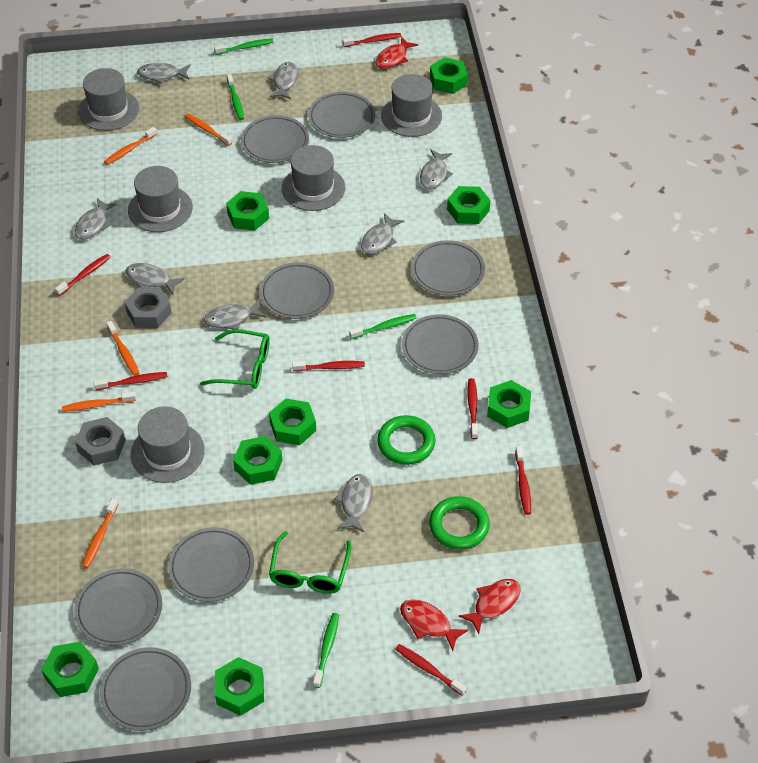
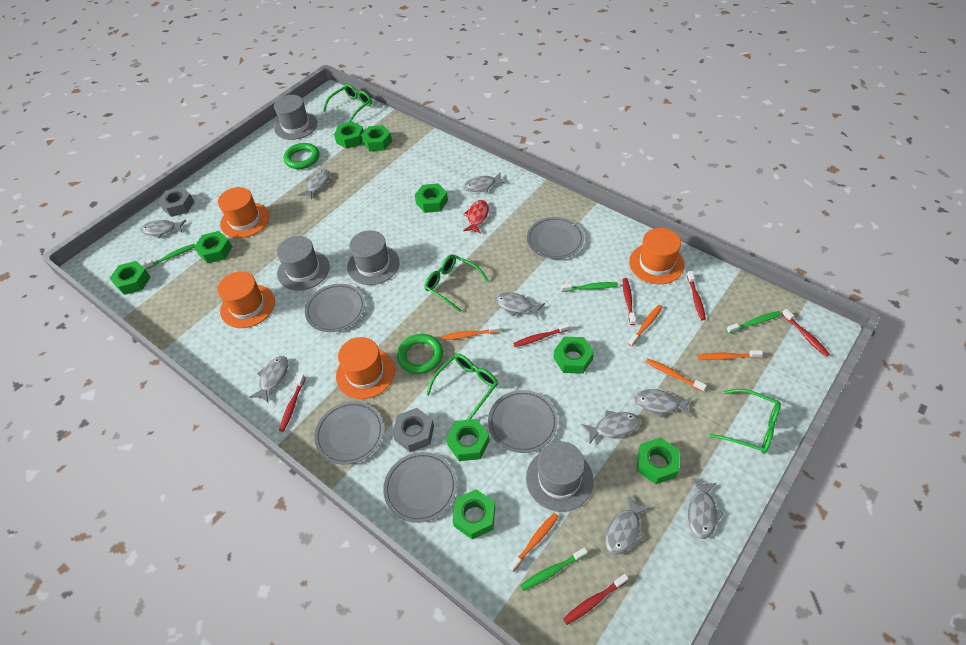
green glasses: [200,329,270,389] [269,531,351,594] = 2 -> [323,84,372,122] [424,254,489,312] [426,354,498,420] [710,389,781,454] = 4
green nut: [41,642,99,697] [215,657,264,716] [226,191,269,231] [233,436,282,485] [269,398,316,445] [430,57,468,94] [447,186,490,224] [487,380,531,428] = 8 -> [109,261,151,295] [194,231,232,263] [334,121,364,149] [361,125,392,151] [415,183,448,213] [446,419,490,461] [452,489,495,540] [554,337,594,374] [637,437,680,484] = 9
grey fish: [75,198,117,240] [126,263,185,294] [137,63,191,84] [204,299,266,329] [268,62,299,99] [334,474,373,532] [361,213,404,255] [420,149,453,189] = 8 -> [141,220,186,238] [249,356,288,402] [298,169,330,199] [463,172,506,192] [495,292,545,318] [581,410,640,445] [605,495,650,555] [634,389,692,418] [688,478,724,539] = 9
grey hat: [78,68,139,131] [128,166,193,232] [131,406,205,483] [282,145,345,211] [381,74,442,137] = 5 -> [274,95,318,140] [277,236,330,291] [347,230,400,285] [526,441,594,512] = 4
grey plate: [74,569,162,646] [100,647,191,731] [168,527,254,602] [241,115,309,163] [260,262,334,319] [308,92,375,138] [402,314,478,374] [412,240,485,295] = 8 -> [305,284,365,332] [314,401,384,465] [384,452,457,523] [488,390,558,453] [527,217,584,259] = 5
orange hat: none = 0 -> [217,271,275,328] [218,187,270,238] [336,337,395,399] [629,228,685,284] = 4
red fish: [375,36,418,69] [400,599,469,651] [458,579,521,634] = 3 -> [463,200,489,233] = 1
red toothbrush: [55,254,111,296] [94,372,168,390] [292,361,365,371] [343,33,401,47] [395,644,467,696] [468,378,478,439] [515,446,531,515] = 7 -> [279,374,305,432] [513,323,570,347] [563,574,629,625] [623,278,636,325] [687,271,706,320] [782,309,830,357] = 6

